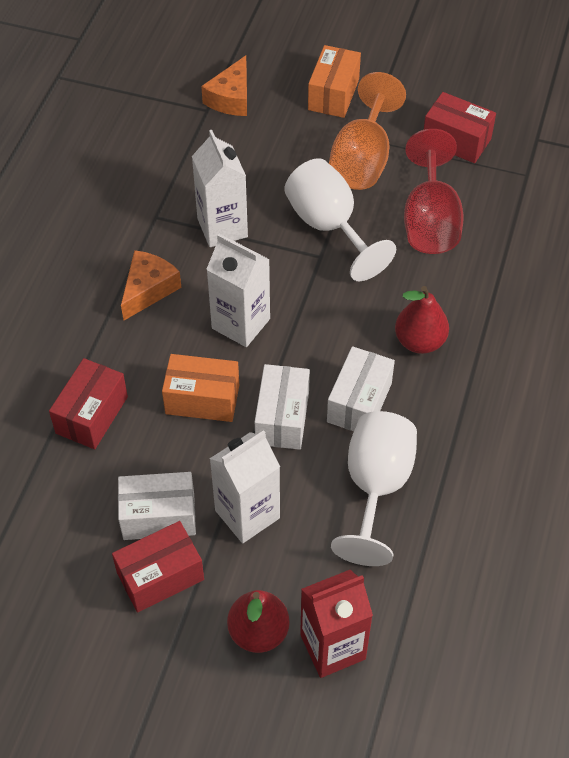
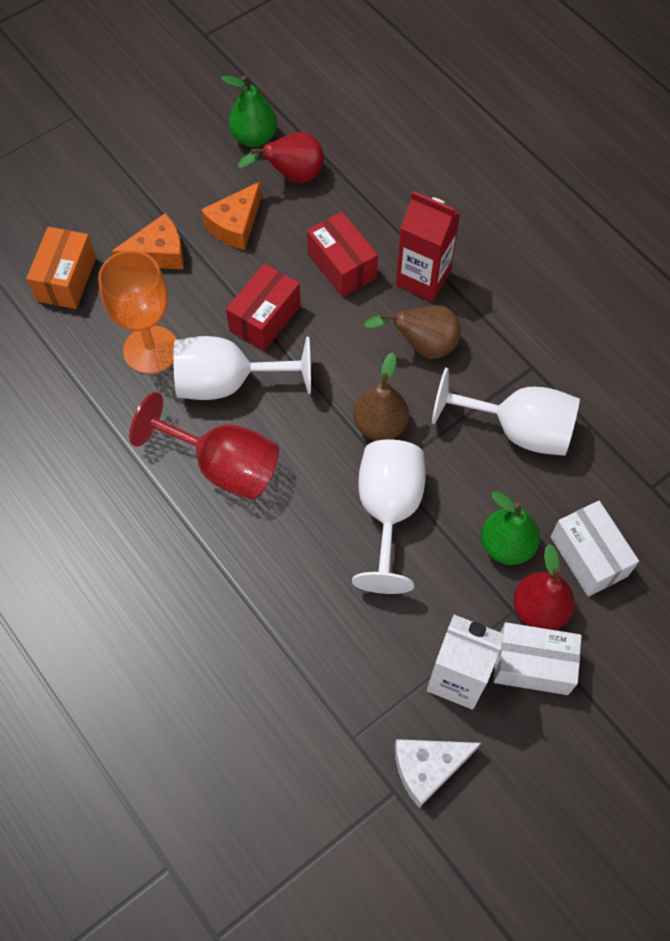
brown pear: none = 0 -> [353,352,409,441] [364,305,461,359] = 2
green pear: none = 0 -> [221,75,277,147] [481,491,540,565] = 2
orange box: [162,354,239,422] [308,45,361,118] = 2 -> [26,227,96,309] = 1
red box: [49,358,128,449] [112,521,204,612] [424,92,496,163] = 3 -> [226,263,301,351] [307,211,378,297] = 2
white box: [118,472,196,540] [255,364,310,450] [327,346,395,431] = 3 -> [493,622,581,695] [550,501,639,597] = 2
white carton: [192,130,248,247] [206,234,270,347] [210,430,280,543] = 3 -> [427,615,505,709] = 1
white cheese: none = 0 -> [395,739,481,808] = 1
white goblet: [284,158,396,281] [331,411,417,566] = 2 -> [173,336,311,400] [352,439,426,594] [432,367,580,456] = 3

